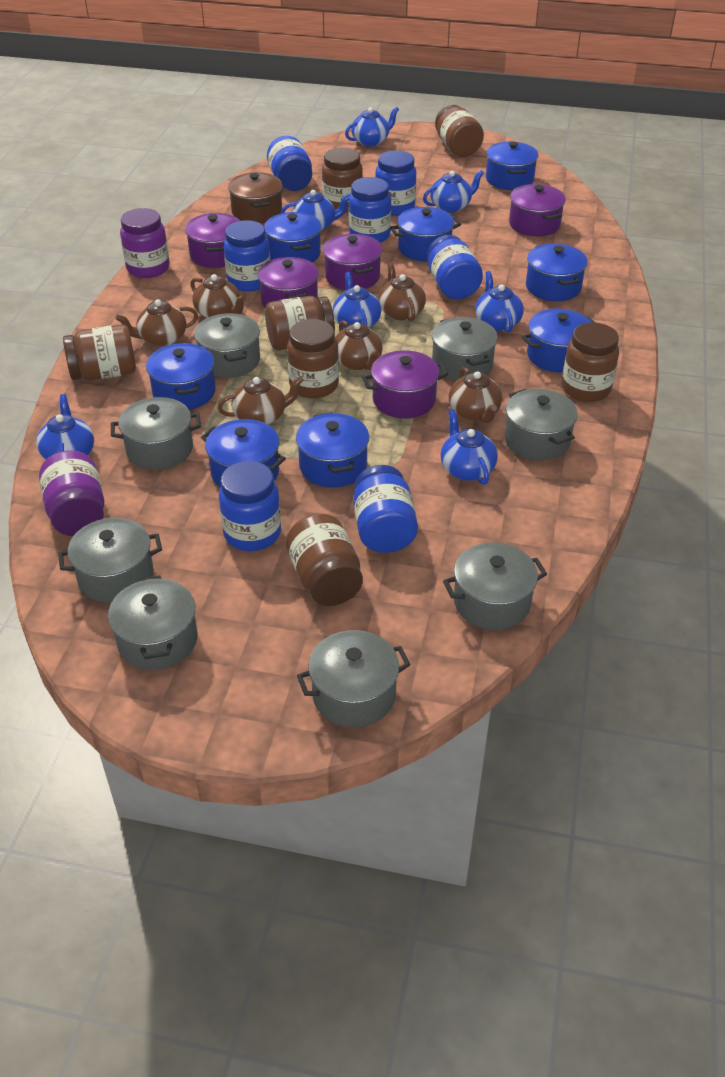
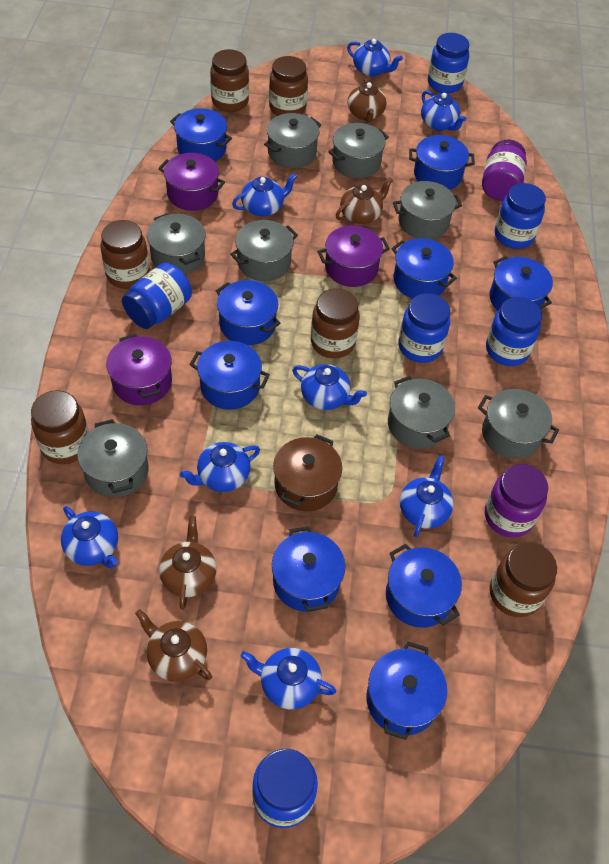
blue jar: [219,461,281,551] [224,220,270,292] [267,136,312,191] [349,177,391,243] [353,465,418,553] [376,150,416,216] [427,235,483,299] = 7 -> [122,263,192,329] [252,749,318,828] [398,293,450,363] [428,33,470,93] [486,297,542,366] [495,183,546,249] = 6
blue pot: [146,343,216,410] [201,419,286,487] [264,212,321,262] [296,412,369,488] [390,207,461,261] [486,141,539,190] [521,309,595,373] [526,244,588,301] = 8 -> [170,108,232,161] [190,341,270,410] [216,280,280,345] [272,526,345,612] [366,641,447,740] [386,544,462,628] [392,238,457,299] [409,135,475,190] [490,256,553,311] = 9
blue teapot: [36,394,94,459] [281,190,350,232] [333,272,381,328] [345,106,399,147] [423,170,484,213] [441,409,498,485] [475,271,524,333] = 7 -> [61,506,118,568] [180,442,260,492] [232,173,297,216] [241,648,336,709] [293,364,367,410] [347,39,403,76] [400,455,454,537] [421,90,466,131] = 8
brown jar: [63,324,136,380] [265,296,335,350] [286,513,363,606] [287,319,339,398] [322,148,363,213] [435,105,484,157] [562,322,619,402] = 7 -> [31,390,89,464] [101,220,150,289] [210,49,249,112] [269,56,308,116] [311,288,360,358] [490,542,557,617] = 6
brown teapot: [116,299,198,347] [190,274,246,318] [218,376,304,425] [335,321,383,370] [378,262,426,322] [449,367,502,423] = 6 -> [135,609,212,681] [159,516,216,610] [336,177,393,224] [348,78,386,122] = 4
purple pot: [185,213,240,268] [258,257,319,308] [323,234,382,290] [362,350,448,418] [509,184,566,236] = 5 -> [106,334,172,405] [158,153,225,211] [318,225,390,287] = 3

